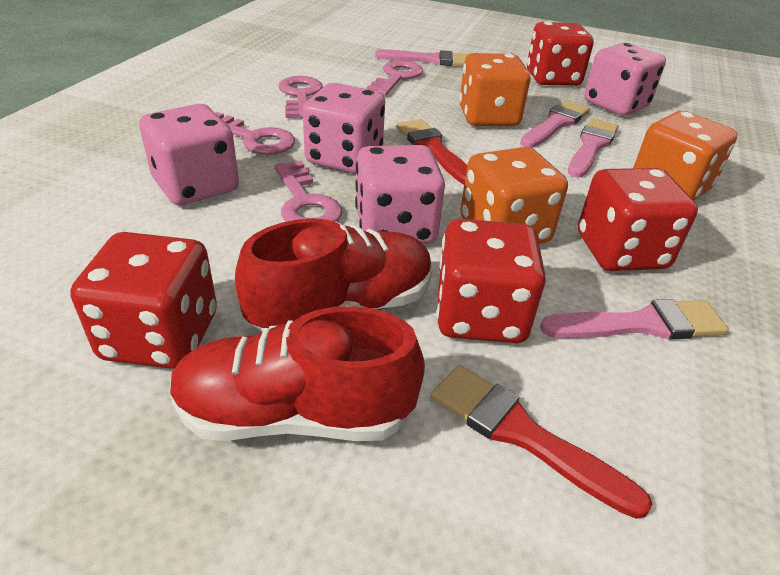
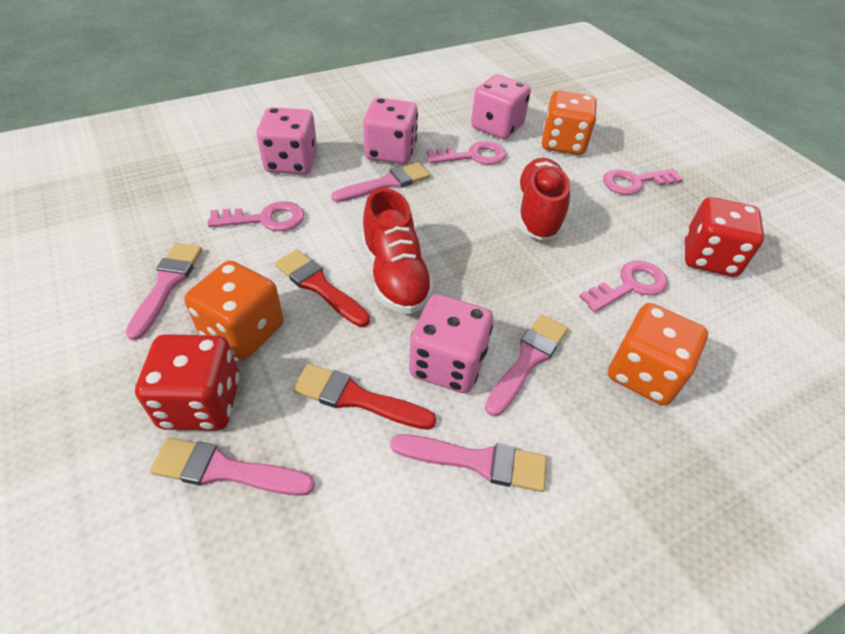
pink brush: [375,49,468,66] [520,100,590,148] [540,299,728,340] [568,118,619,177] = 4 -> [125,243,203,341] [150,438,315,496] [331,162,430,202] [390,434,547,492] [485,314,568,416] = 5
red dice: [70,232,217,369] [437,219,546,343] [527,22,594,86] [578,168,698,271] = 4 -> [135,334,240,431] [685,197,764,277] = 2

